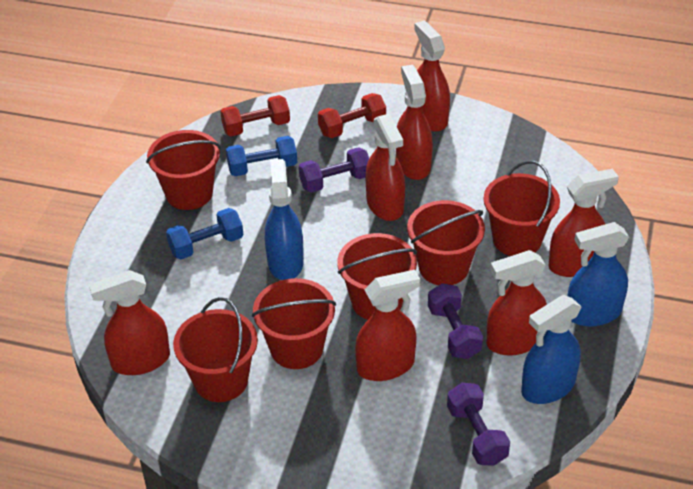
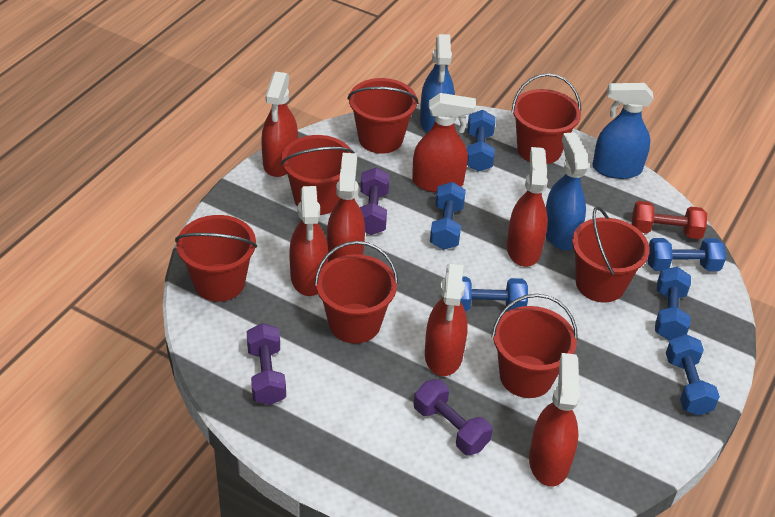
blue dumbbell: [166,208,243,259] [226,136,297,176] = 2 -> [430,182,466,250] [460,277,528,311] [467,110,495,172] [648,238,726,271] [655,267,691,340] [666,334,720,416] = 6
red bucket: [146,130,221,210] [173,297,258,402] [252,278,336,369] [337,233,417,320] [407,200,485,285] [483,161,560,256] = 6 -> [175,215,257,302] [281,135,355,215] [315,241,398,344] [348,78,419,154] [491,294,578,398] [511,73,581,164] [572,206,650,302] = 7
red dumbbell: [220,95,290,136] [318,93,386,138] = 2 -> [632,201,707,239] = 1

